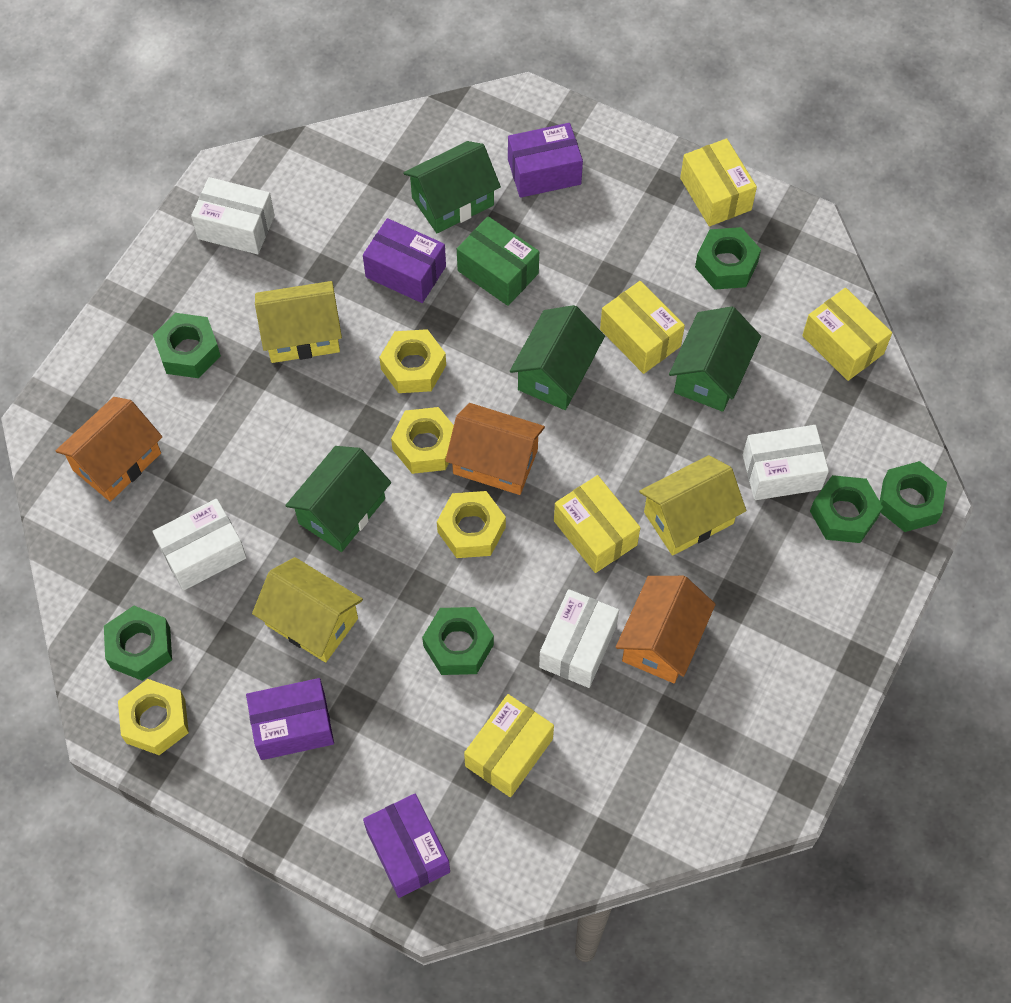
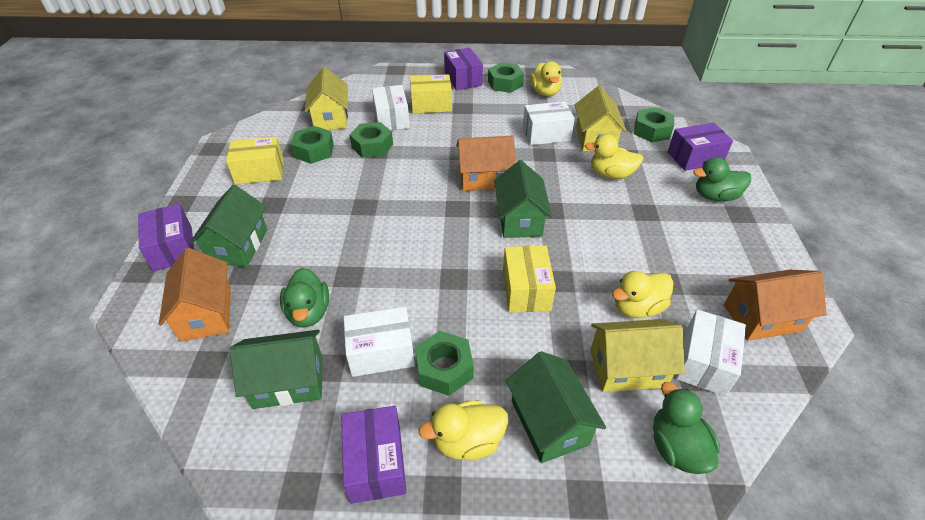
green box: [457,216,539,306] = 1 -> none = 0
green duck: none = 0 -> [280,268,329,327] [653,382,720,474] [693,157,751,202] = 3
green nut: [104,606,172,681] [153,313,221,378] [422,607,494,675] [695,227,761,290] [810,475,883,543] [880,461,947,532] = 6 -> [291,126,334,164] [349,122,393,158] [415,331,474,396] [488,63,524,93] [634,107,674,142] = 5
yellow box: [464,694,554,797] [554,475,640,573] [600,281,685,374] [680,138,757,226] [802,288,892,381] = 5 -> [226,137,284,184] [410,74,452,114] [503,246,556,313] = 3
yellow duck: none = 0 -> [418,400,508,460] [530,62,562,96] [585,134,643,179] [612,271,674,318] = 4
yellow nut: [118,679,189,755] [379,329,446,393] [391,407,454,474] [437,491,506,558] = 4 -> none = 0

